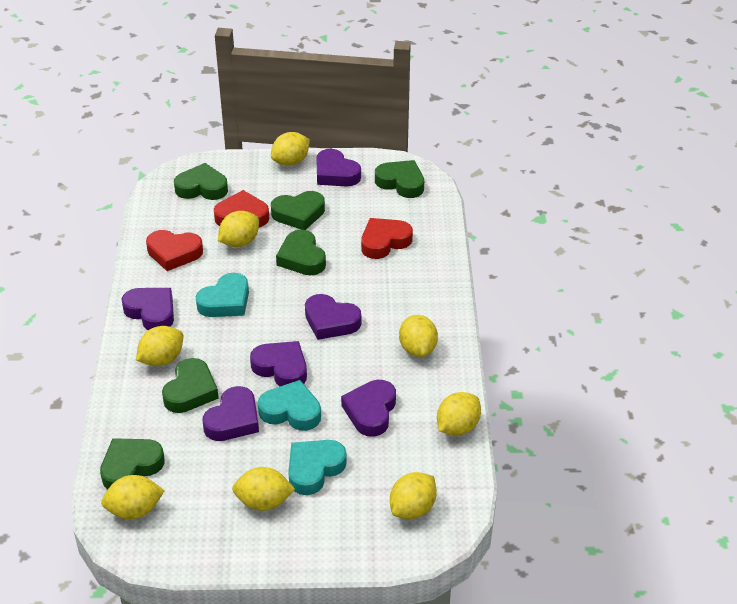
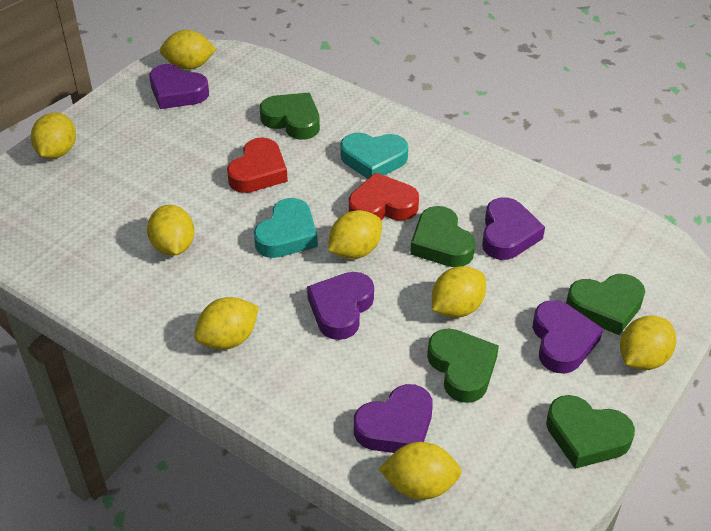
green heart: [100,438,165,489] [162,358,219,413] [174,163,228,200] [271,191,325,230] [276,230,326,276] [375,160,424,198] = 6 -> [260,93,320,140] [410,206,475,267] [427,328,499,403] [546,395,635,469] [566,274,645,335] = 5
purple heart: [121,288,174,330] [203,386,259,441] [250,341,307,386] [305,294,361,340] [316,149,361,186] [341,380,396,437] = 6 -> [149,64,209,109] [307,272,374,340] [354,384,433,453] [482,197,545,260] [533,300,603,374] = 5
red heart: [146,230,203,271] [214,190,269,227] [361,218,413,259] = 3 -> [227,137,288,193] [349,172,419,221] = 2
turquoise heart: [196,273,249,317] [258,380,321,431] [288,440,347,495] = 3 -> [254,198,318,258] [340,133,408,179] = 2

